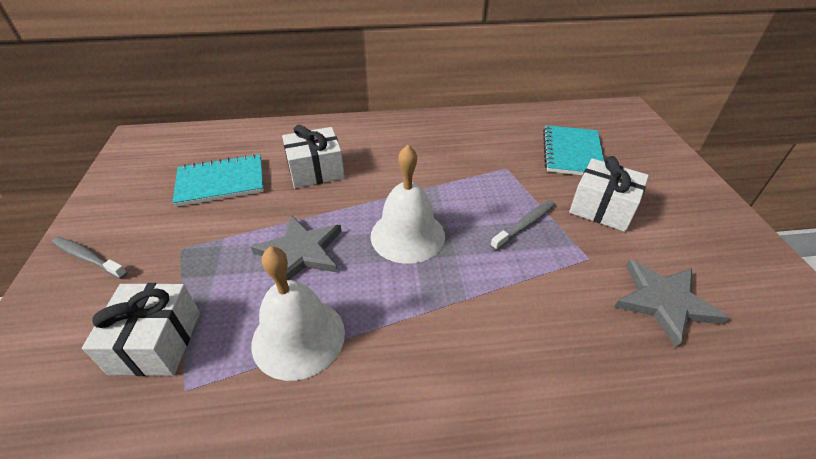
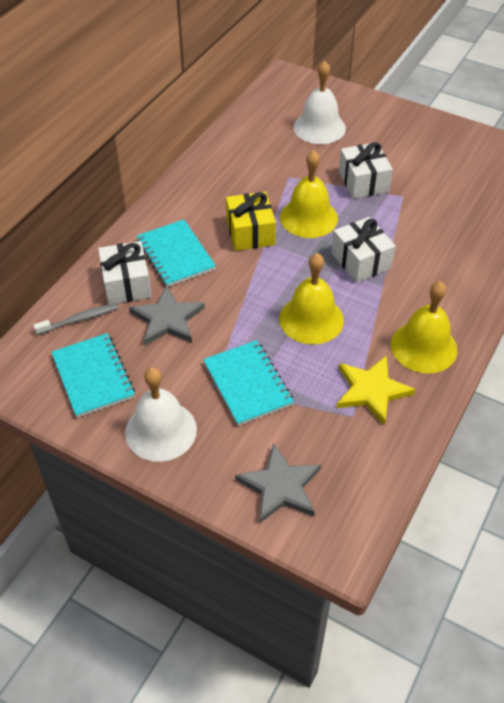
grey toothbrush: [52,237,128,279] [490,200,555,250] = 2 -> [33,303,118,335] = 1
turquoise notebook: [172,154,264,207] [543,125,604,175] = 2 -> [51,333,135,418] [136,219,216,287] [203,340,294,426] = 3
yellow bell: none = 0 -> [279,253,344,344] [280,150,338,238] [391,281,458,374] = 3
yellow gift: none = 0 -> [226,192,276,251] = 1
yellow star: none = 0 -> [336,355,416,425] = 1

